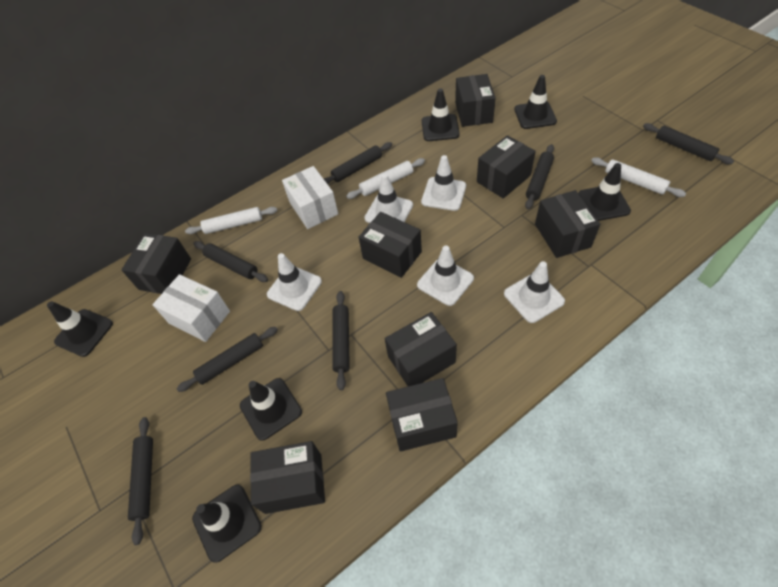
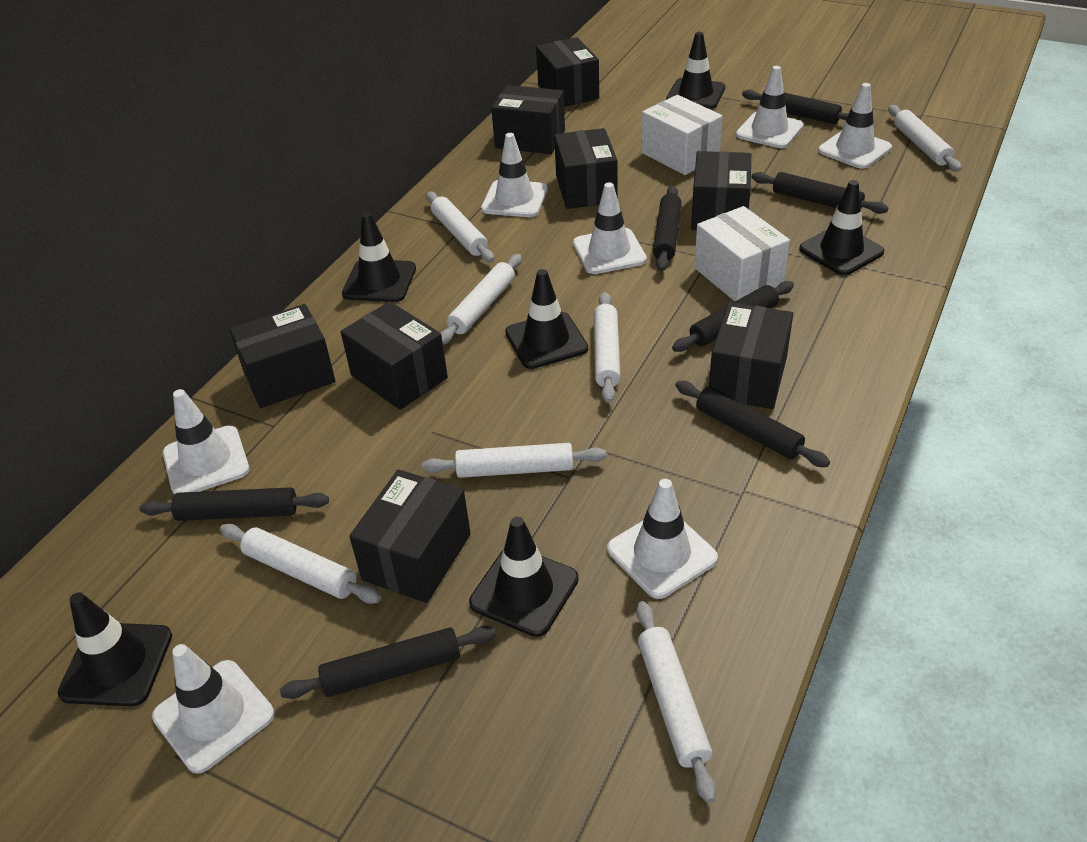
white rolling pin: [185,207,277,234] [346,158,425,199] [591,157,686,197] = 3 -> [220,524,381,604] [422,443,607,478] [426,192,494,262] [441,254,522,345] [594,292,621,403] [636,601,716,803] [888,105,962,172] = 7
white traffic cone: [267,253,322,311] [365,174,413,223] [417,246,474,306] [421,155,466,211] [504,261,565,323] = 5 -> [152,644,275,774] [163,389,250,494] [481,133,548,217] [573,182,647,274] [607,479,718,599] [736,66,803,148] [818,83,892,169] = 7

